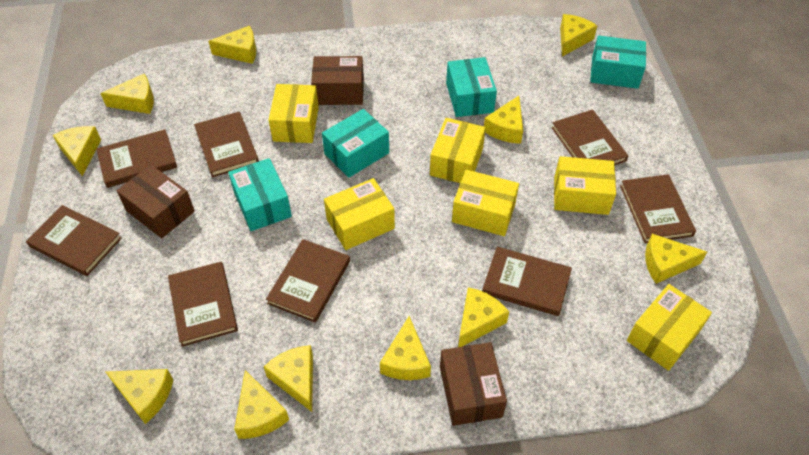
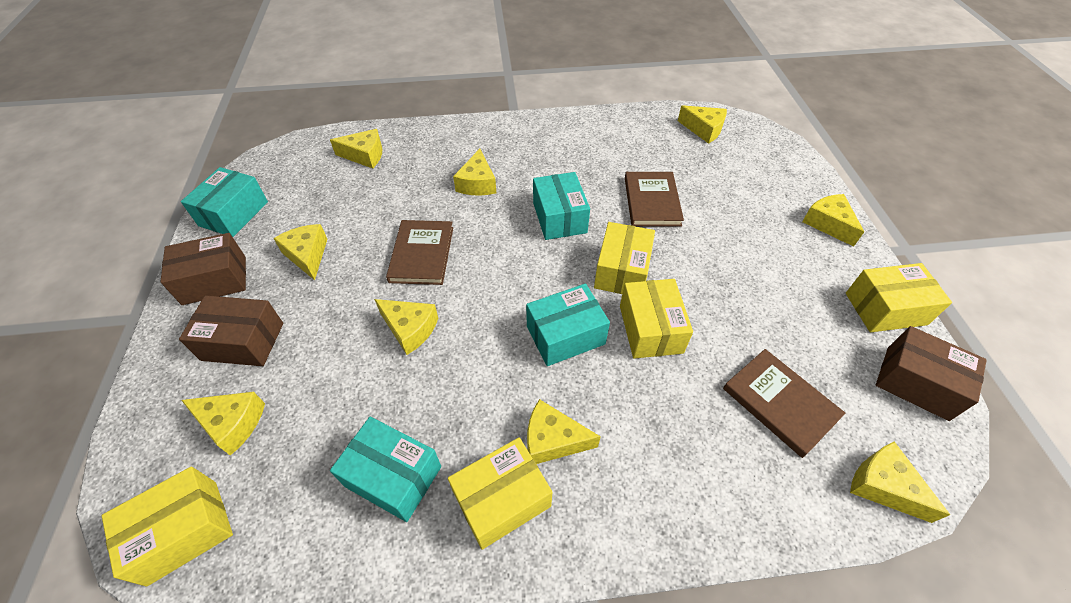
brown book: [26,205,122,276] [97,129,177,188] [168,262,238,347] [194,112,259,177] [266,239,350,323] [482,247,572,316] [551,110,628,165] [620,174,696,243] = 8 -> [386,220,453,285] [625,172,684,227] [723,349,845,458] = 3
yellow box: [268,84,319,143] [324,178,395,250] [430,118,486,183] [452,170,519,236] [554,156,616,215] [627,284,712,371] = 6 -> [102,466,233,587] [448,437,552,549] [594,222,655,294] [620,279,693,359] [846,263,952,332] = 5
yellow cheese: [53,126,101,177] [100,74,154,114] [106,369,173,424] [208,26,256,64] [234,370,289,439] [264,345,313,412] [380,316,431,380] [458,287,509,347] [484,96,523,144] [560,14,597,57] [645,234,707,284] = 11 -> [181,392,265,456] [273,224,327,280] [330,129,382,169] [374,299,438,355] [453,149,496,196] [527,399,601,464] [678,105,727,144] [802,194,864,247] [850,441,950,523] = 9

